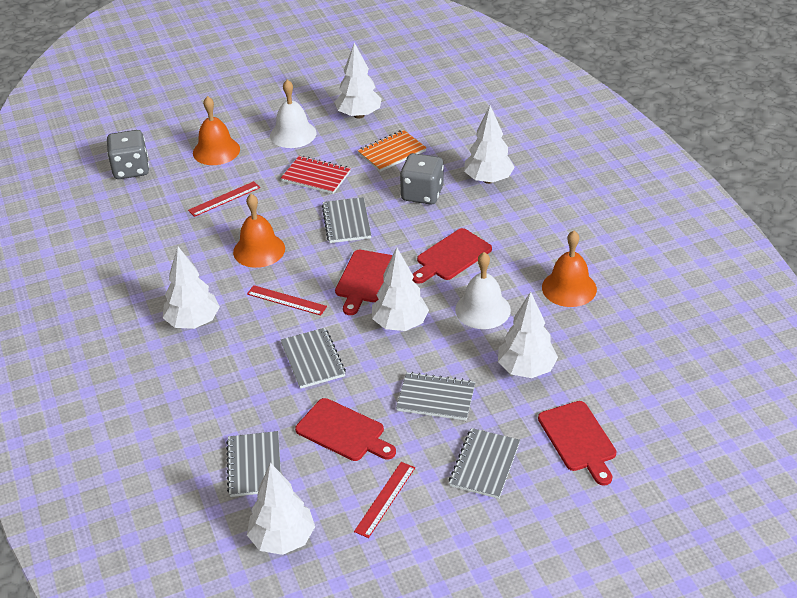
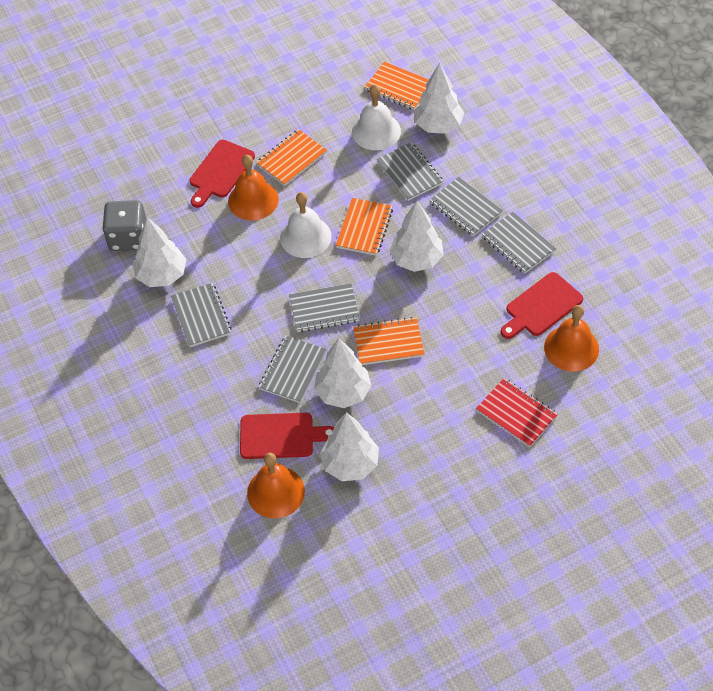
grey dice: [107,130,149,179] [400,153,444,204] = 2 -> [102,200,146,251] = 1
grey notebook: [226,431,281,497] [281,328,346,389] [322,197,371,243] [396,372,475,421] [449,428,520,499] = 5 -> [171,283,232,347] [259,335,326,403] [289,283,360,332] [376,143,443,201] [430,177,503,236] [482,212,556,274] = 6
orange notebook: [357,130,426,172] = 1 -> [256,129,327,186] [336,198,393,256] [353,317,424,365] [365,62,429,110] = 4
red cutting board: [295,398,396,461] [335,250,393,315] [413,228,492,284] [538,401,617,486] = 4 -> [190,140,255,208] [240,413,334,459] [501,272,583,339] = 3
red ruler: [188,181,260,217] [247,285,327,315] [354,462,415,538] = 3 -> none = 0
white tree: [163,247,220,329] [247,463,315,555] [335,43,382,119] [372,248,429,331] [464,106,515,184] [498,292,558,378] = 6 -> [133,217,186,287] [314,338,372,408] [320,412,379,481] [390,201,443,272] [414,63,464,134] = 5

